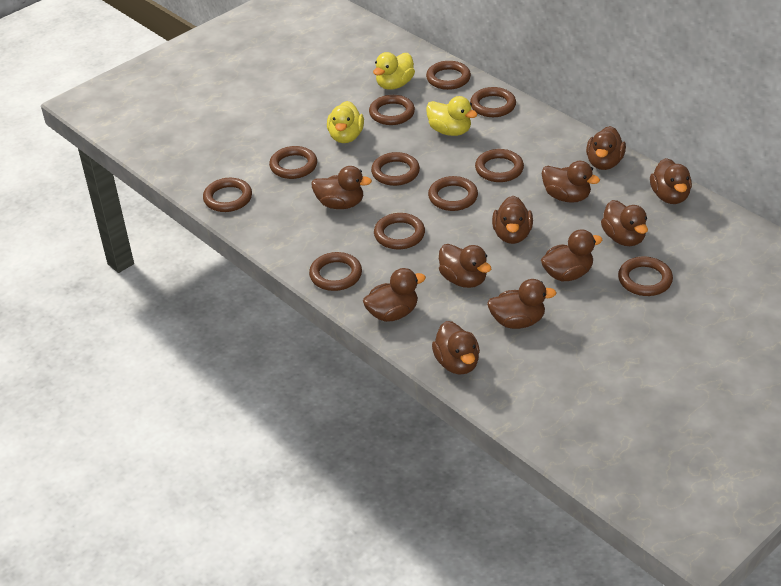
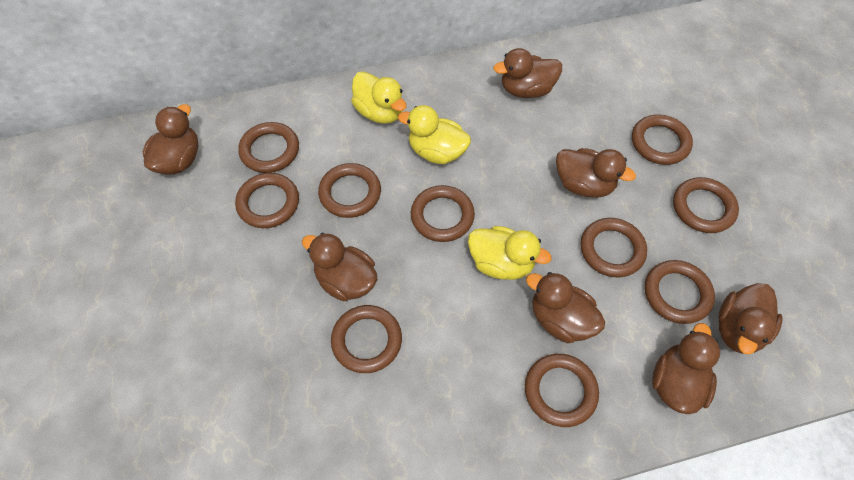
brown duck: [311,166,372,209] [363,268,426,322] [432,321,480,375] [439,244,491,288] [487,279,557,329] [492,196,533,244] [541,161,600,203] [541,229,602,281] [586,126,626,170] [601,200,648,246] [650,158,692,204] = 11 -> [143,104,199,175] [302,233,377,301] [493,48,562,98] [526,272,605,343] [556,148,636,198] [652,323,720,414] [719,283,782,355] = 7
brown ring: [203,178,252,212] [269,146,317,179] [309,252,362,291] [369,95,415,125] [371,152,420,186] [374,213,425,249] [426,61,471,90] [428,176,478,211] [470,87,516,117] [475,149,524,182] [618,257,673,296] = 11 -> [235,173,299,228] [238,122,299,173] [318,163,381,218] [331,305,402,373] [411,185,475,242] [525,354,599,427] [581,218,647,277] [632,115,693,165] [645,260,715,324] [673,177,739,233] = 10

